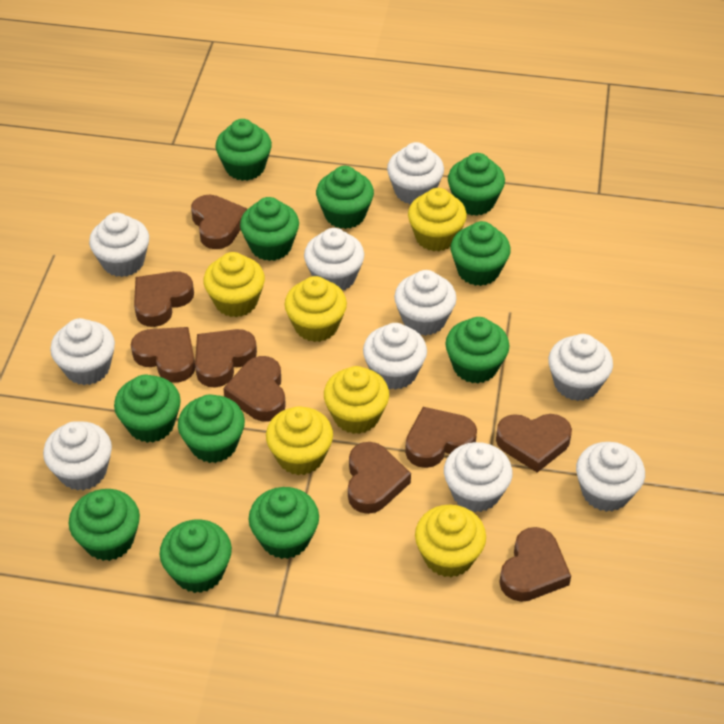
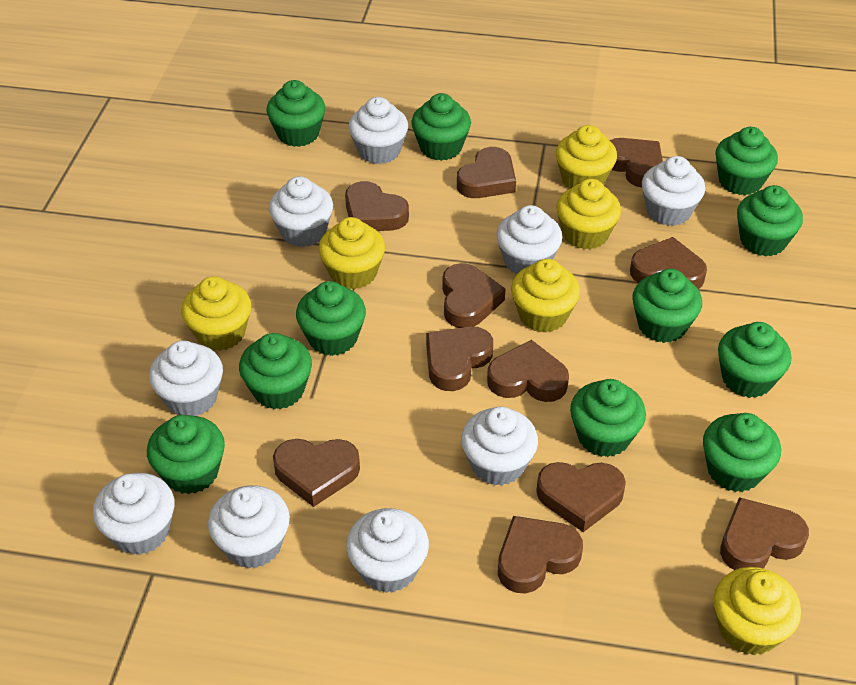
brown heart: [131,327,195,383] [134,271,194,327] [191,195,247,249] [195,329,257,388] [223,356,286,422] [348,442,411,514] [405,407,477,468] [496,414,572,473] [499,527,571,602] = 9 -> [273,439,360,507] [345,181,409,231] [426,326,493,391] [442,263,506,328] [457,147,516,198] [487,340,569,402] [498,516,583,594] [536,462,626,532] [609,138,663,187] [630,237,707,289] [720,497,809,570] = 11
white cupcake: [43,421,112,491] [50,318,115,385] [89,213,149,277] [304,228,364,290] [363,323,427,390] [387,142,444,204] [394,270,457,336] [444,442,512,512] [548,334,613,401] [576,442,645,512] = 10 -> [93,473,174,555] [149,341,223,416] [208,485,290,569] [269,176,333,247] [346,508,429,593] [348,97,408,164] [461,407,538,486] [496,205,562,275] [642,156,705,226] = 9

